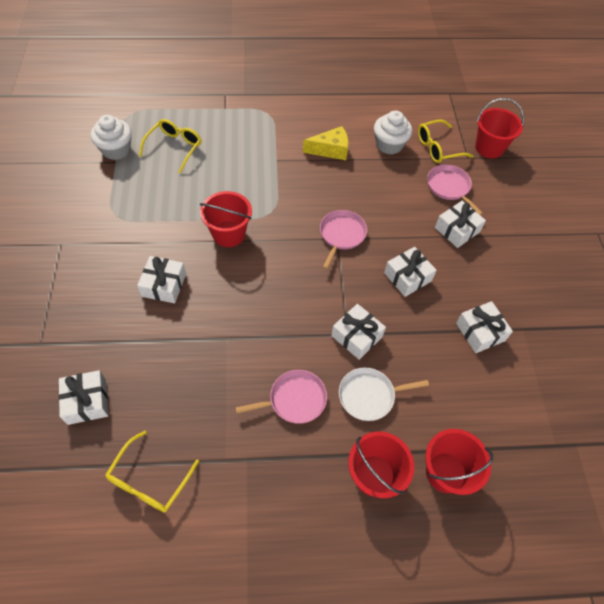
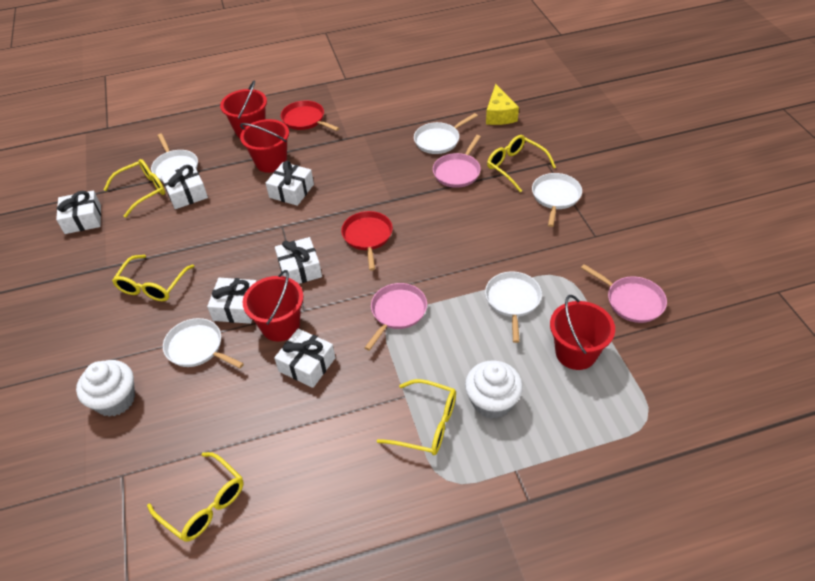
red pan: none = 0 -> [281,100,339,131] [341,211,393,271] = 2
white pan: [339,367,429,421] = 1 -> [151,133,198,182] [163,318,244,368] [414,113,478,154] [485,271,542,343] [532,173,582,227] = 5
yellow glasses: [105,431,199,513] [139,119,202,173] [418,119,474,163] = 3 -> [104,159,165,218] [112,255,194,301] [147,452,244,542] [377,379,456,455] [487,135,556,192] = 5

